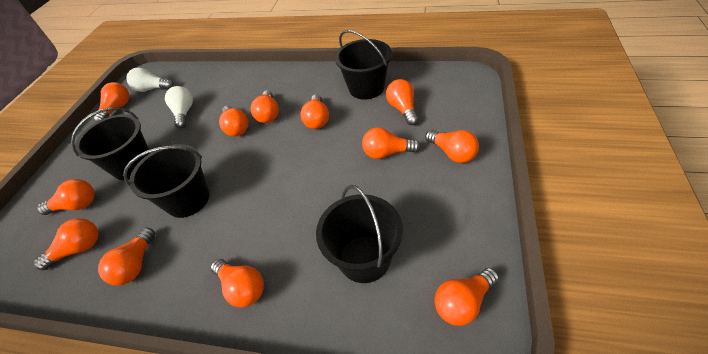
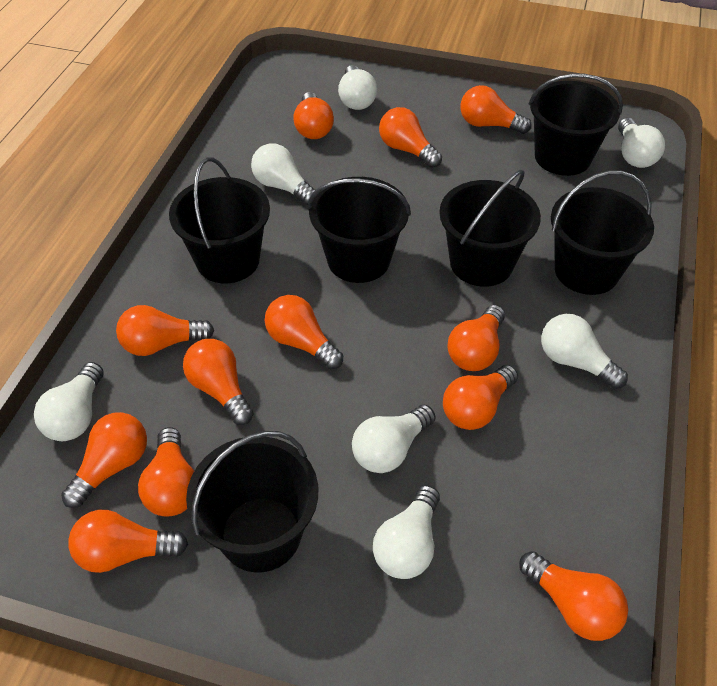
black bucket: [71,108,150,180] [123,144,209,218] [316,185,403,283] [335,30,392,100] = 4 -> [169,157,270,283] [186,431,318,573] [307,177,411,283] [439,170,541,287] [529,74,623,176] [551,171,654,295] = 6
white light bulb: [126,67,174,92] [165,86,193,128] = 2 -> [34,362,104,441] [251,143,315,205] [338,65,377,110] [352,405,436,473] [373,485,440,579] [541,314,628,389] [618,118,665,168] = 7

